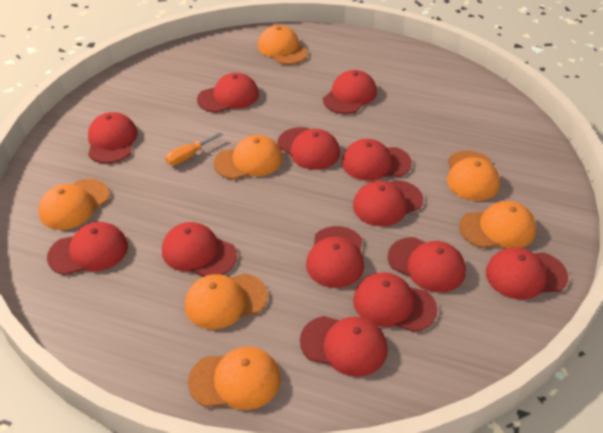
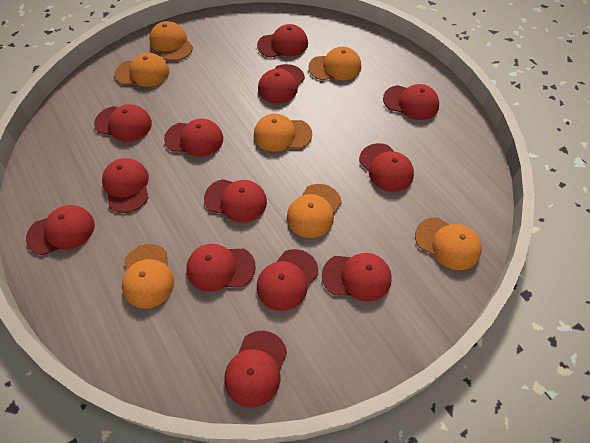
orange screwdriver: [165,133,223,165] = 1 -> none = 0

